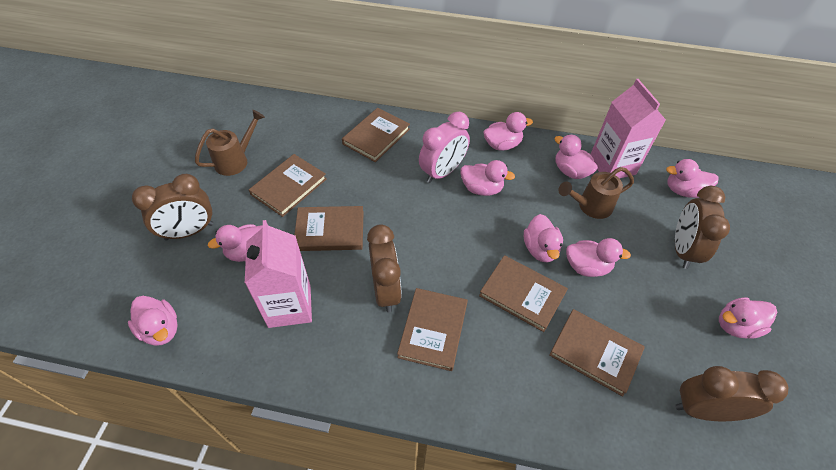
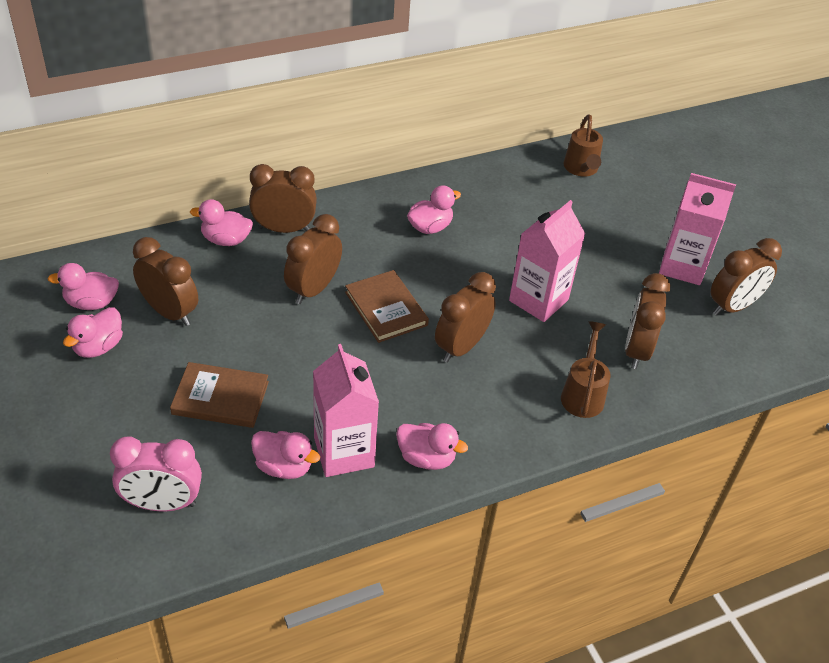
brown book: [249,154,327,217] [294,206,364,251] [342,108,410,162] [397,288,468,371] [479,255,568,332] [549,309,645,396] = 6 -> [170,362,269,428] [345,270,429,343] = 2
brown clock: [132,174,213,240] [367,224,402,312] [675,186,730,269] [675,366,788,421] = 4 -> [133,237,198,326] [249,164,317,233] [284,214,342,304] [435,272,496,362] [625,273,670,369] [711,238,782,316] = 6
pink carton: [245,220,312,328] [590,79,666,179] = 2 -> [313,344,379,477] [509,200,585,322] [659,173,736,285] = 3
pink duck: [128,296,178,346] [208,224,263,262] [461,160,515,196] [483,112,533,151] [524,214,563,263] [554,135,598,179] [566,238,631,277] [666,159,719,198] [719,297,777,339] = 9 -> [47,263,119,310] [63,307,123,358] [190,199,253,246] [251,431,320,479] [396,423,468,470] [407,185,461,234] = 6

